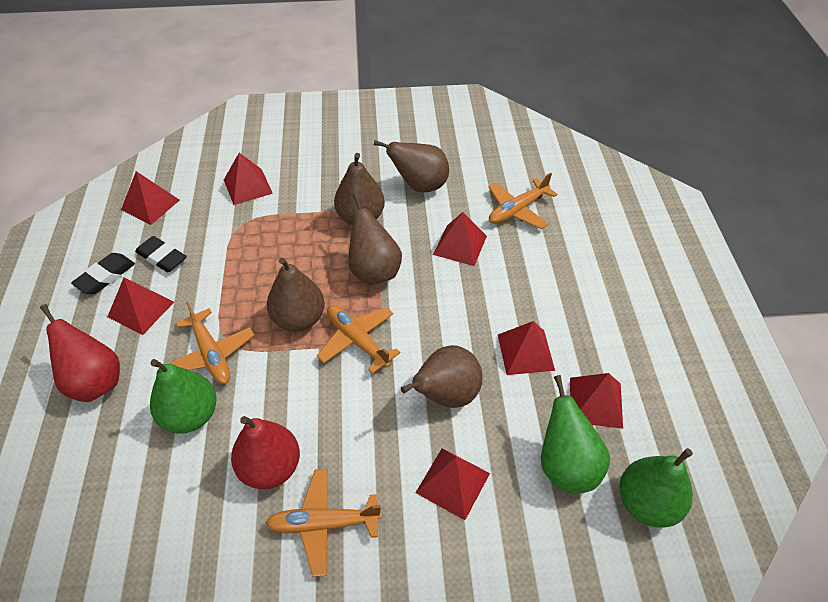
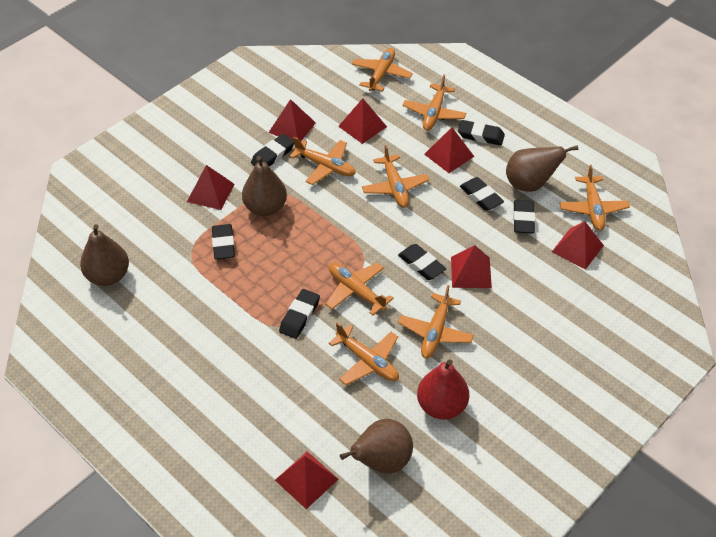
black eraser: [71,253,135,294] [135,236,187,272] = 2 -> [212,224,235,259] [251,134,294,167] [279,289,320,339] [398,244,446,280] [458,120,505,146] [460,177,504,211] [513,200,535,234] = 7
brown pear: [267,258,325,331] [334,153,385,225] [348,193,402,285] [374,140,449,193] [401,345,483,408] = 5 -> [80,224,129,286] [242,156,287,216] [340,419,413,474] [506,145,578,192] = 4
green pear: [150,359,216,434] [541,375,610,494] [619,448,693,528] = 3 -> none = 0
orange plane: [168,301,255,384] [266,469,382,577] [317,305,400,374] [488,172,557,229] = 4 -> [289,137,356,185] [326,263,394,316] [329,322,399,385] [352,48,413,91] [362,145,429,208] [398,285,474,359] [403,74,466,131] [559,165,630,231] = 8
red pear: [40,304,120,402] [231,416,300,489] = 2 -> [417,359,469,420] = 1

